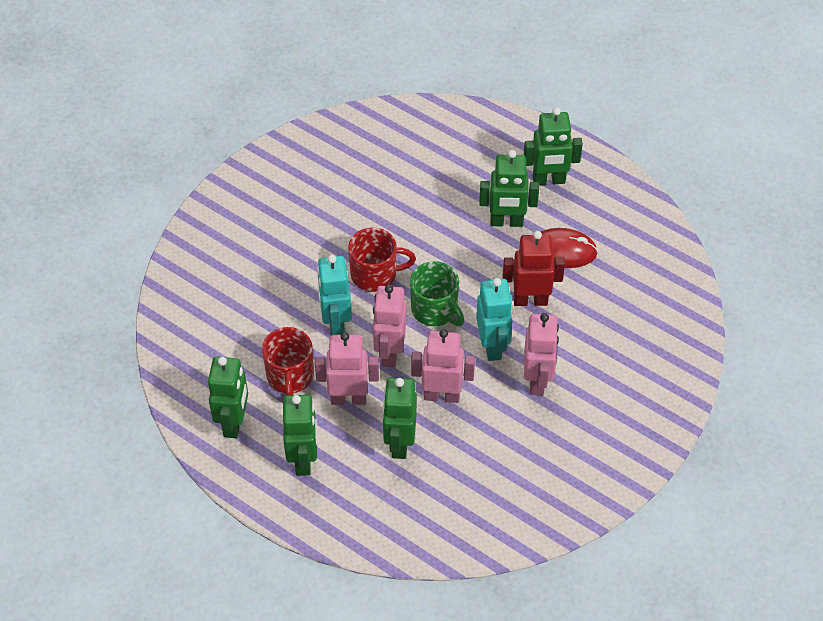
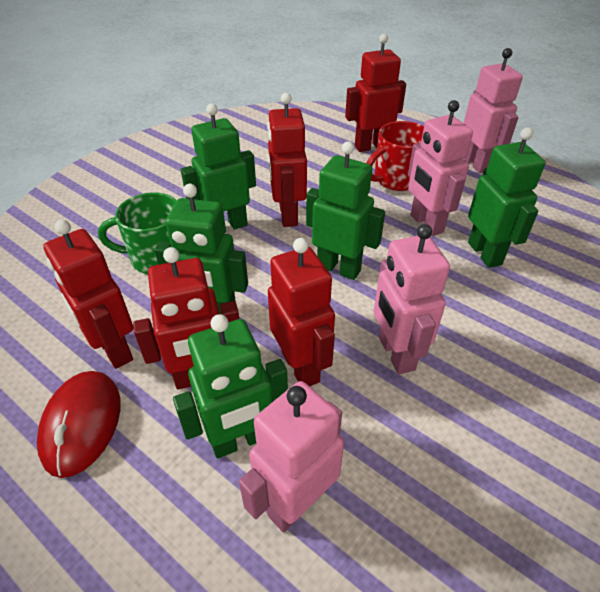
red mug: [262,327,314,396] [348,228,416,292] = 2 -> [366,121,424,191] = 1
red robot: [503,231,565,306] = 1 -> [43,220,133,369] [133,247,239,390] [267,93,307,227] [268,238,335,386] [345,34,406,152] = 5
turquoise robot: [317,255,352,335] [476,278,513,361] = 2 -> none = 0

